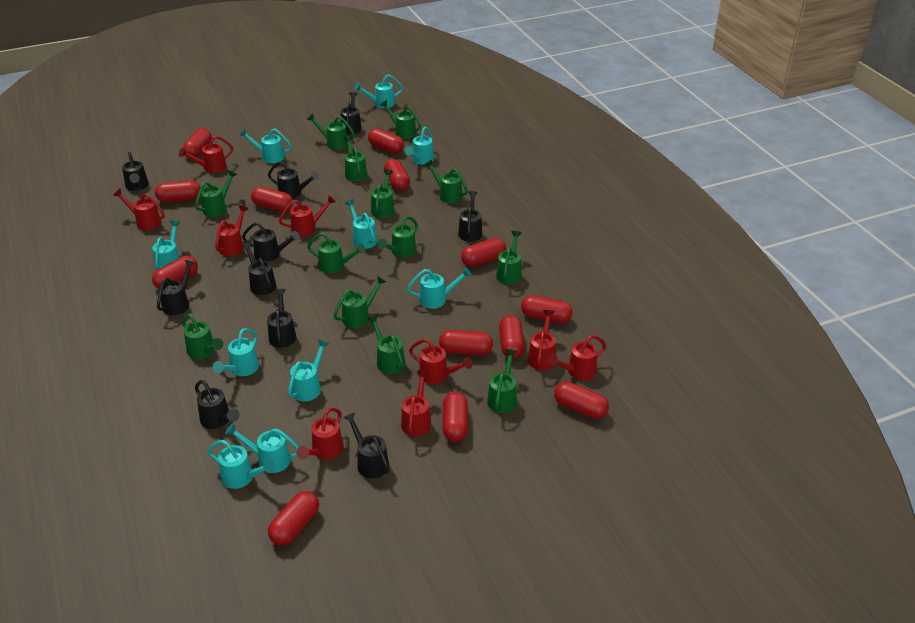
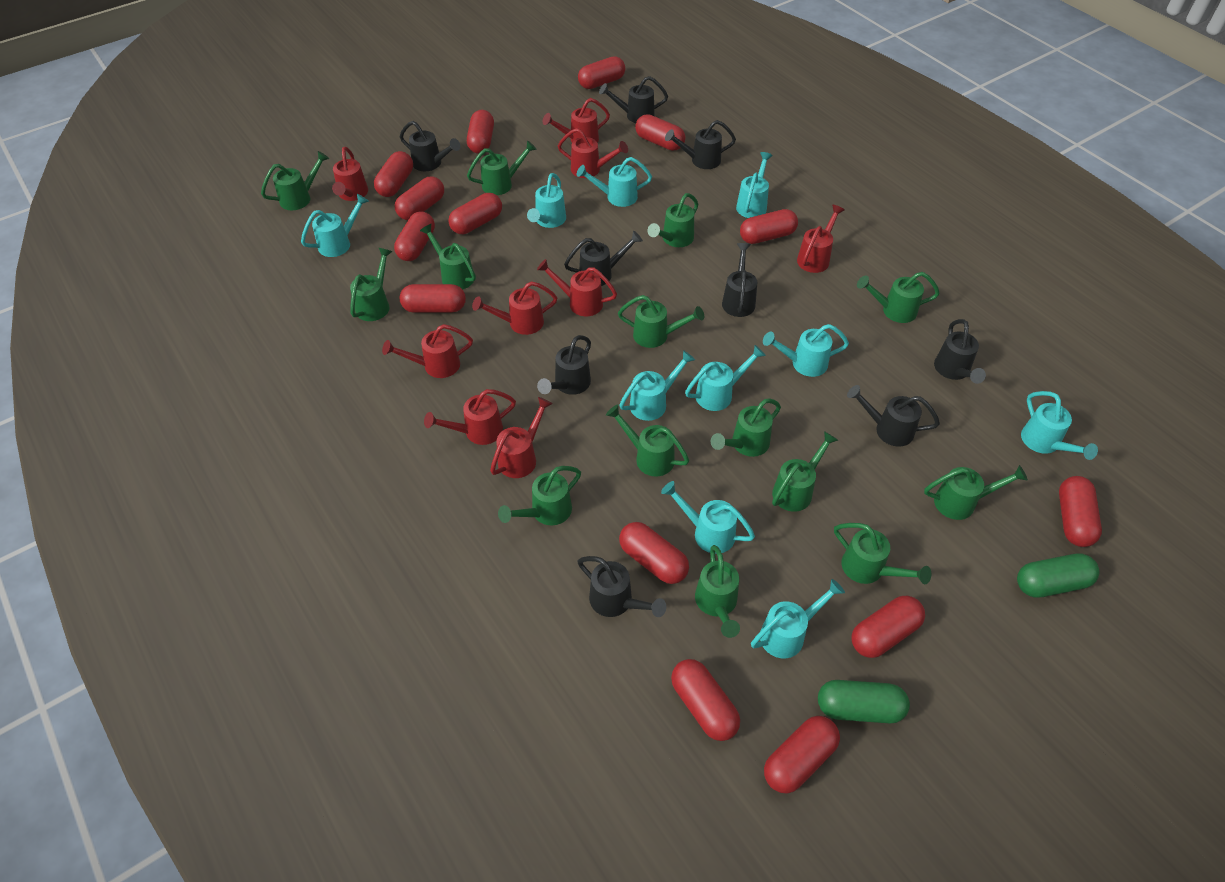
black watering can: [122,152,149,191] [157,260,195,315] [195,380,240,429] [241,242,276,295] [242,222,300,262] [267,289,297,348] [268,161,319,199] [341,92,362,135] [343,412,389,478] [458,191,482,242] = 10 -> [400,121,461,171] [537,335,591,395] [564,231,643,286] [577,556,666,617] [599,76,668,123] [665,120,736,169] [722,243,758,317] [847,385,940,447] [934,319,986,384] = 9
green capsule: none = 0 -> [818,680,910,723] [1017,553,1100,598] = 2
green watering can: [182,314,223,359] [195,170,237,217] [307,114,355,150] [307,233,365,273] [333,276,386,328] [343,136,367,181] [367,315,405,374] [371,170,394,218] [378,216,418,258] [380,100,421,139] [425,160,468,203] [487,349,517,413] [496,231,522,285] = 13 -> [261,151,329,210] [350,248,393,321] [420,224,476,289] [467,140,537,195] [498,466,581,525] [606,405,689,476] [618,295,704,348] [648,193,698,247] [695,545,740,638] [711,398,781,457] [772,431,838,512] [834,523,931,584] [857,272,940,323] [924,465,1028,520] = 14
red capsule: [152,256,198,289] [155,180,201,202] [183,128,212,157] [251,187,293,212] [268,491,319,545] [368,128,404,154] [384,159,410,191] [439,330,493,355] [443,392,468,442] [461,238,506,267] [499,315,525,359] [521,295,573,324] [554,382,609,419] = 13 -> [374,151,413,197] [394,211,435,261] [395,176,444,220] [400,284,466,313] [448,193,502,234] [467,110,494,154] [578,56,625,89] [619,522,689,584] [635,114,686,151] [671,659,740,741] [740,209,798,244] [764,716,840,794] [852,596,925,658] [1059,476,1102,547] = 14

